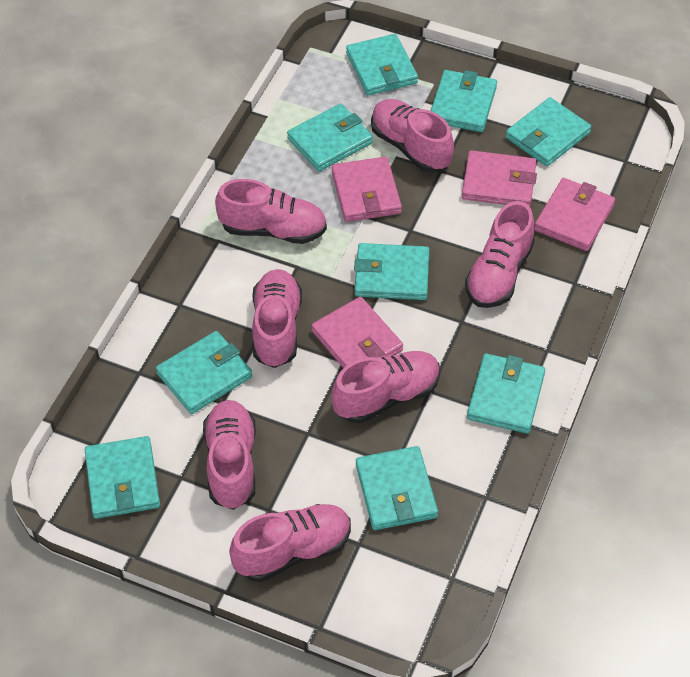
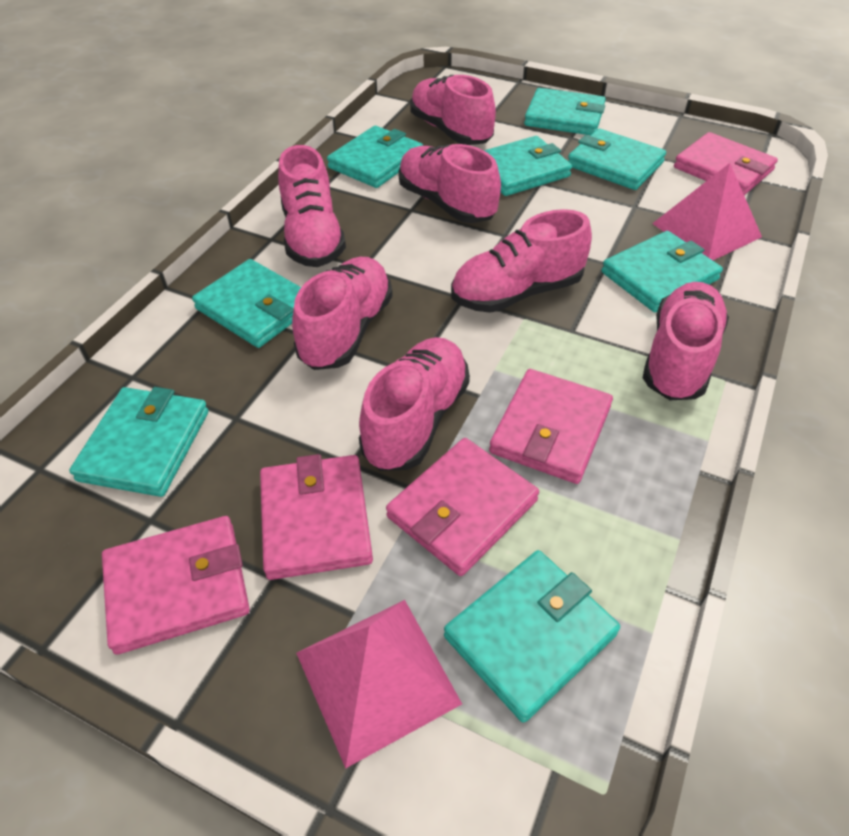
pink pyramid: none = 0 -> [296,600,462,769] [652,163,762,260] = 2
pink wallet: [311,297,403,368] [332,156,402,222] [462,150,537,207] [534,178,615,251] = 4 -> [102,516,250,655] [260,454,373,580] [386,438,539,576] [489,369,613,484] [674,132,778,195] = 5
turquoise wallet: [85,436,160,519] [156,331,252,414] [287,104,373,171] [346,34,418,96] [354,243,429,300] [356,446,438,530] [431,70,497,132] [467,353,545,434] [506,97,591,166] = 9 -> [69,387,208,497] [192,259,301,348] [327,126,423,188] [444,550,620,723] [484,136,572,196] [524,88,606,135] [568,128,666,190] [602,231,723,312] = 8

